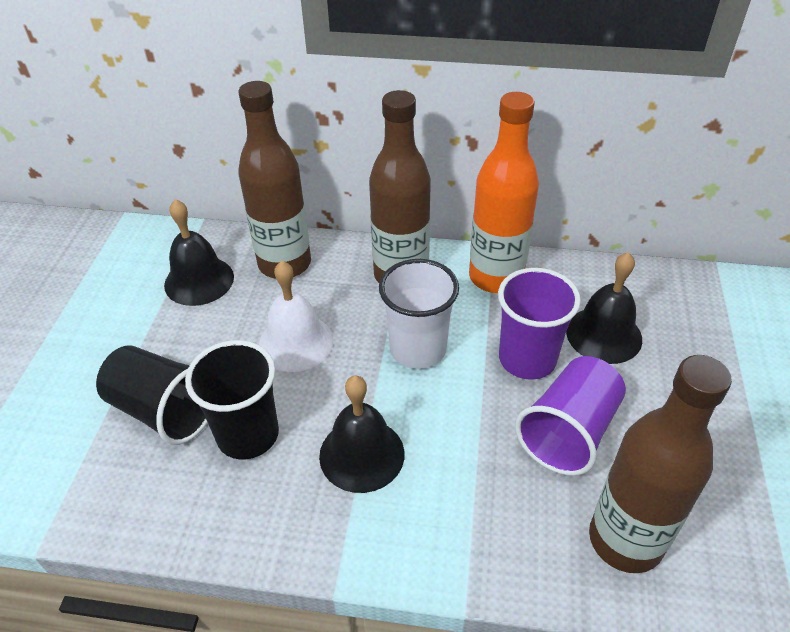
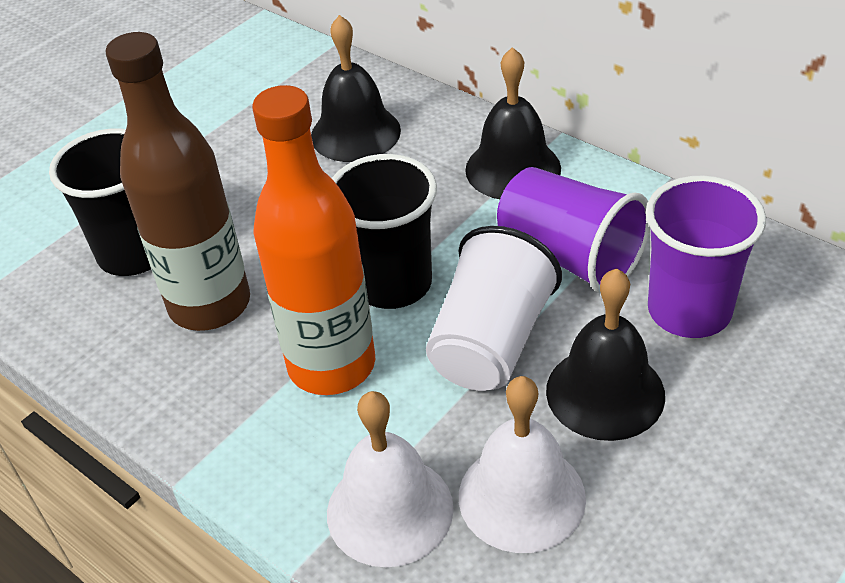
brown bottle: [238,81,311,279] [369,90,431,283] [589,355,732,573] = 3 -> [106,32,250,331] = 1
white bell: [259,261,334,372] = 1 -> [327,391,454,567] [459,376,586,553] = 2

